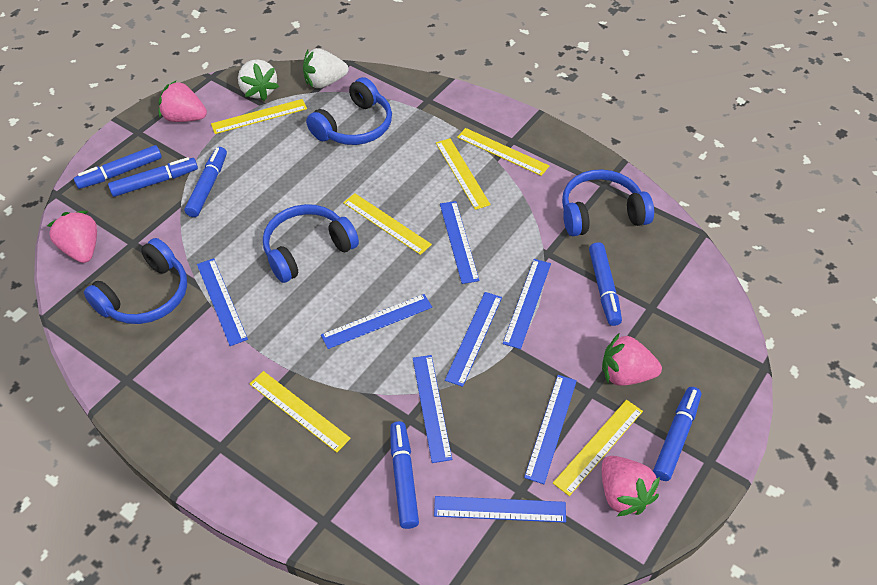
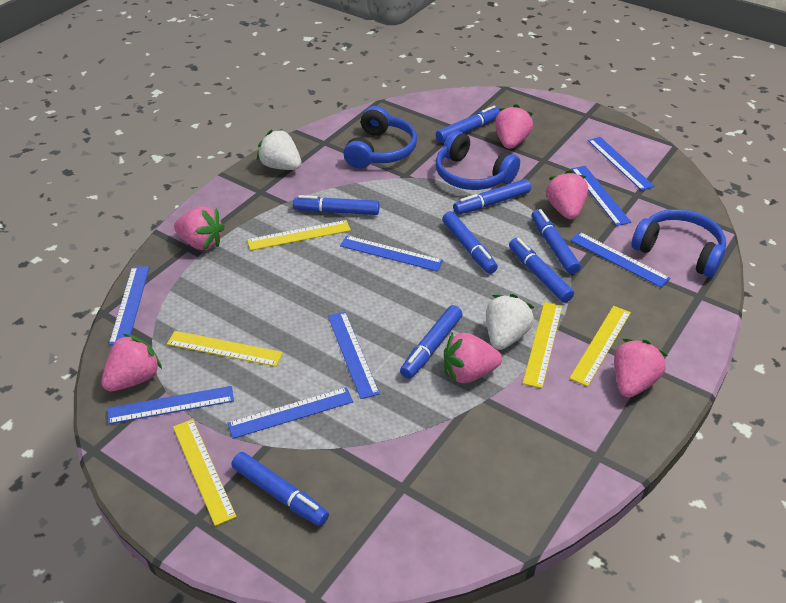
blue headphones: [84,238,187,324] [263,204,359,283] [306,77,392,145] [562,169,654,236] = 4 -> [343,106,417,168] [436,131,520,190] [632,209,726,277] = 3
blue marker: [73,145,162,189] [108,157,198,197] [184,147,227,217] [390,421,419,529] [589,242,622,326] [653,387,701,481] = 6 -> [231,452,329,526] [293,195,379,215] [400,305,463,379] [436,106,501,143] [442,211,498,274] [453,179,531,215] [509,238,574,303] [531,209,581,274] = 8
pink strawberry: [47,211,97,263] [159,80,207,122] [602,333,662,386] [602,456,660,516] = 4 -> [102,334,162,391] [174,206,225,250] [444,332,502,383] [495,104,533,149] [546,170,588,220] [614,339,668,398] = 6
yellow ruler: [211,99,307,134] [250,371,351,453] [343,193,432,255] [436,138,491,210] [457,128,549,176] [553,400,643,496] = 6 -> [167,331,283,367] [173,419,236,526] [247,220,351,250] [523,302,562,388] [569,306,631,386] = 5

